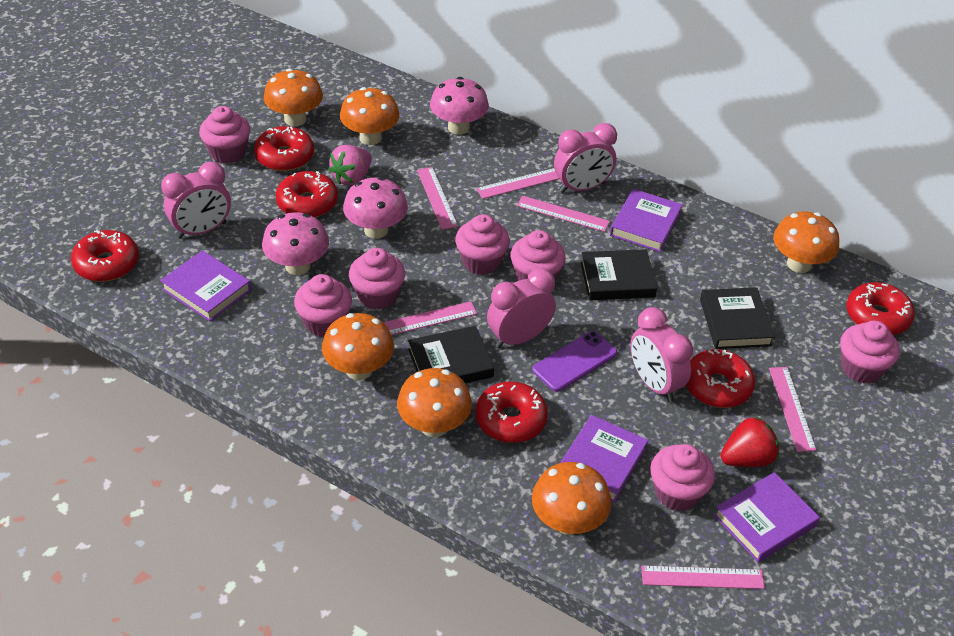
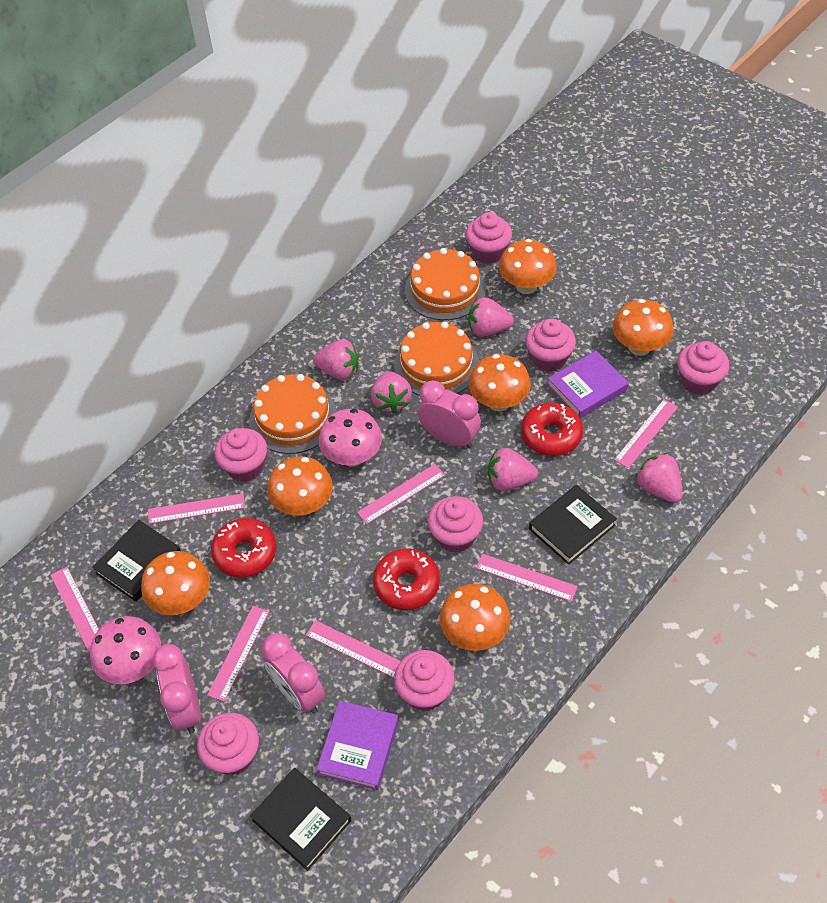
orange cake: none = 0 -> [250,374,336,454] [394,322,479,396] [405,248,486,320] = 3
pink clock: [161,162,231,239] [487,268,556,348] [554,123,617,193] [630,307,693,402] = 4 -> [153,644,201,733] [262,633,325,714] [418,380,481,449] = 3
pink mushroom: [262,212,329,275] [343,177,408,239] [430,77,489,135] = 3 -> [90,616,161,684] [319,409,382,467] = 2
pink ruler: [383,301,477,335] [417,167,458,230] [476,168,559,199] [517,196,610,232] [641,565,765,589] [769,367,816,452] = 6 -> [51,567,99,652] [148,494,245,524] [207,606,269,702] [306,620,401,678] [357,464,445,524] [476,554,578,602] [614,399,678,468] = 7
pink strawberry: [328,145,372,186] = 1 -> [313,340,359,380] [371,371,412,414] [468,297,514,337] [488,448,538,491] [635,453,682,503] = 5
purple book: [160,250,251,321] [560,415,648,502] [610,189,683,252] [714,472,820,562] = 4 -> [316,701,399,790] [547,351,629,418] = 2
purple phone: [532,331,617,392] = 1 -> none = 0
red donut: [71,230,139,282] [254,126,314,171] [276,171,338,218] [475,381,548,443] [686,349,755,408] [846,282,915,335] = 6 -> [211,518,277,578] [373,548,440,610] [521,402,583,456] = 3
red strawberry: [721,416,779,467] = 1 -> none = 0

